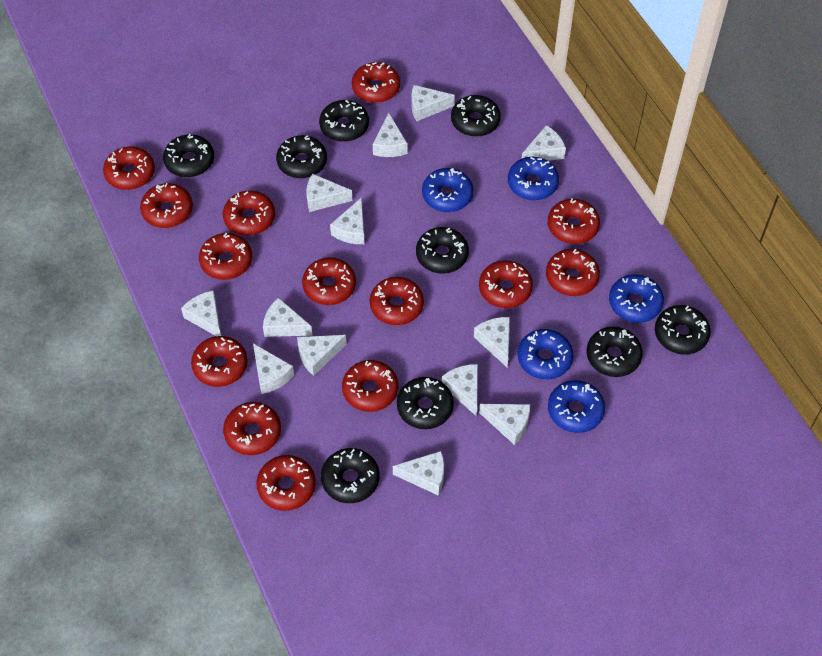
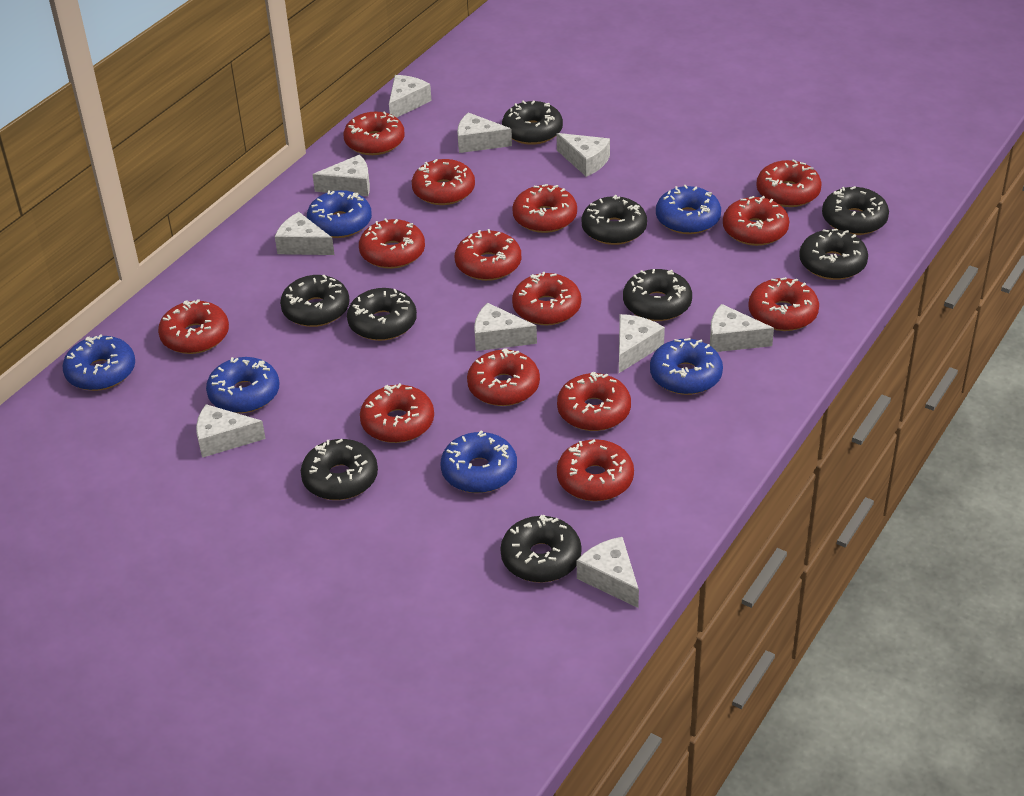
blue donut: [422,168,473,212] [508,157,559,200] [518,329,573,379] [548,380,605,433] [609,274,664,323] = 5 -> [63,334,135,391] [206,357,279,413] [307,190,372,238] [441,430,517,493] [650,338,723,395] [656,185,721,234] = 6
white cheese: [181,290,221,336] [253,343,294,394] [263,298,313,337] [297,335,347,376] [306,174,353,212] [330,197,365,244] [373,113,407,157] [393,451,444,496] [412,85,455,121] [442,364,478,417] [474,317,510,367] [479,404,530,445] [522,125,566,161] = 13 -> [196,404,266,458] [275,212,334,255] [312,155,370,196] [389,75,432,118] [457,112,512,153] [474,303,537,351] [556,133,610,177] [577,537,639,608] [619,314,665,373] [710,304,774,352] = 10

